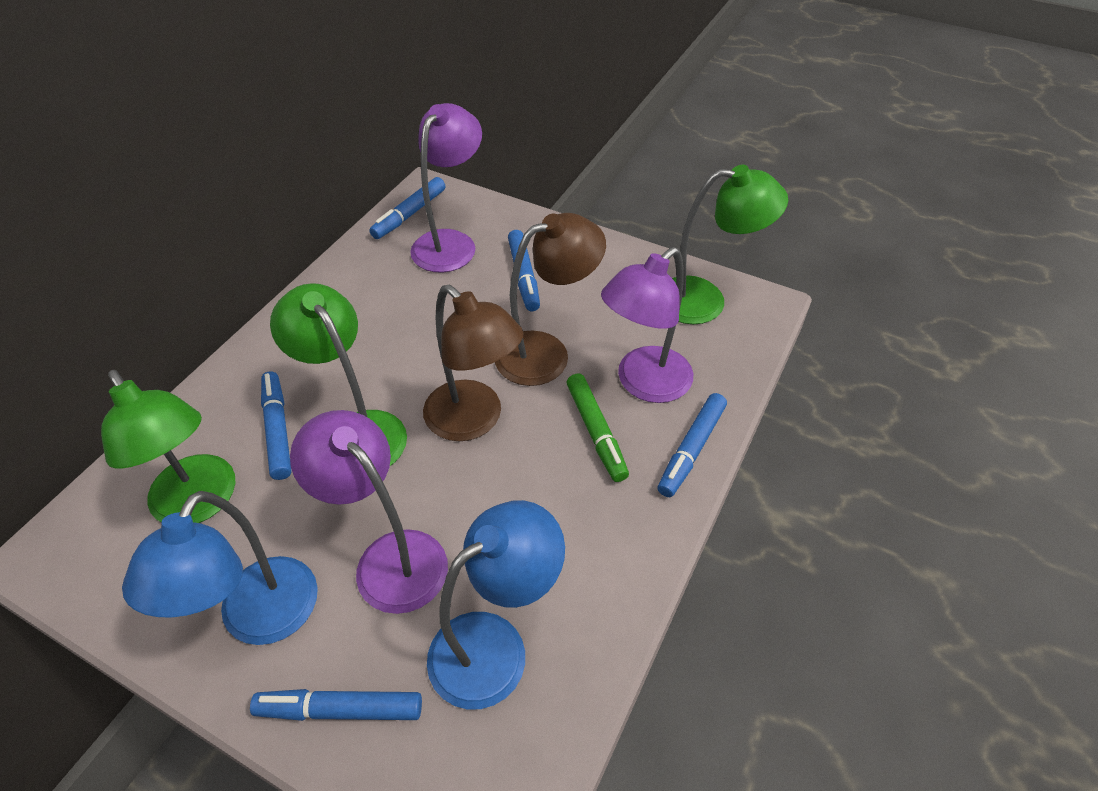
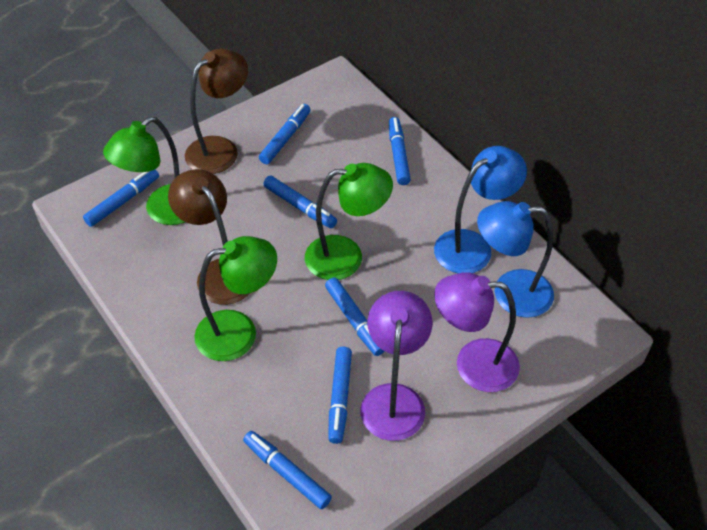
blue marker: [250,689,422,721] [261,371,292,480] [369,177,445,239] [508,230,540,311] [658,393,727,497] = 5 -> [83,169,159,227] [243,431,332,509] [259,104,311,164] [263,175,337,228] [325,278,384,356] [328,347,352,444] [389,117,411,185] = 7
green marker: [567,373,629,482] = 1 -> none = 0
purple lamp: [290,410,448,614] [410,103,482,272] [601,247,693,403] = 3 -> [360,291,433,441] [434,272,520,392] = 2

